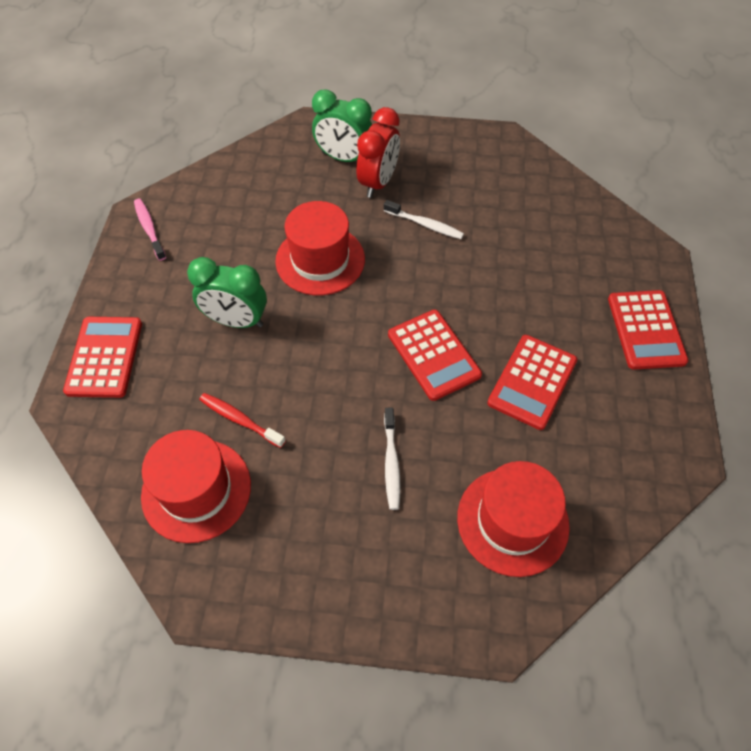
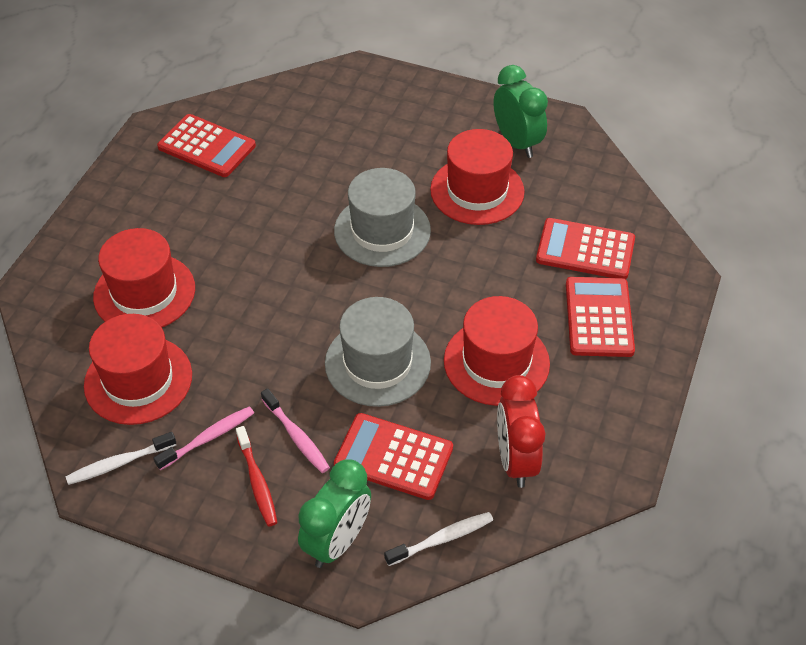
grey hat: none = 0 -> [325,297,431,407] [334,168,431,267] = 2
pink toothbrush: [134,199,166,261] = 1 -> [154,406,254,470] [261,388,330,473] = 2
red hat: [141,430,251,543] [275,201,365,295] [457,461,570,577] = 3 -> [84,314,192,425] [93,228,195,327] [430,129,525,225] [444,296,550,406] = 4

